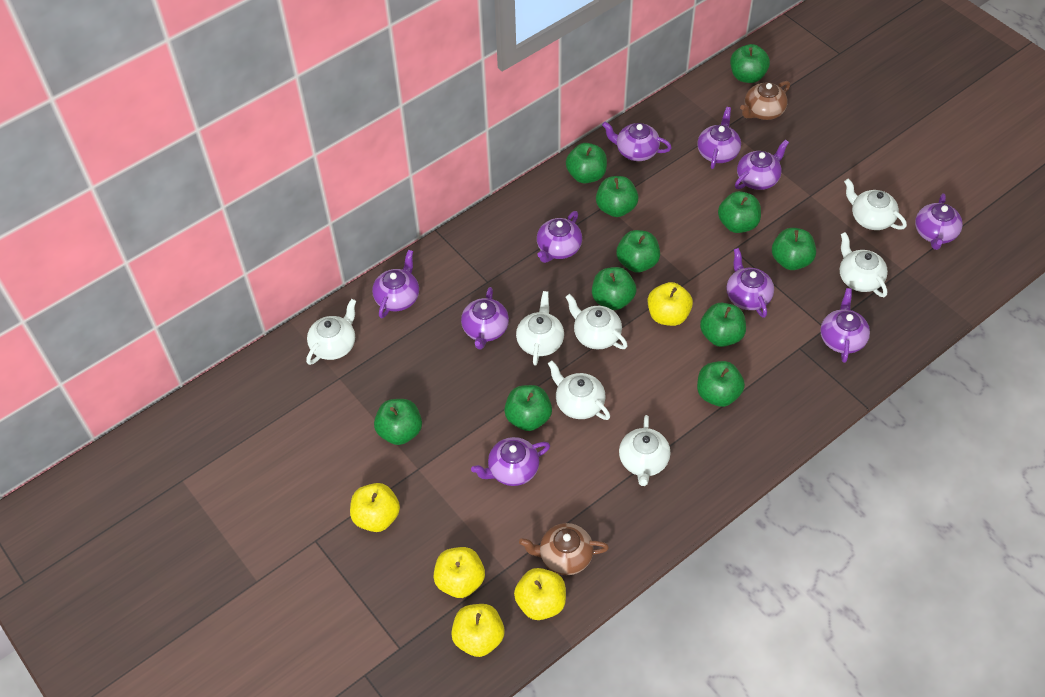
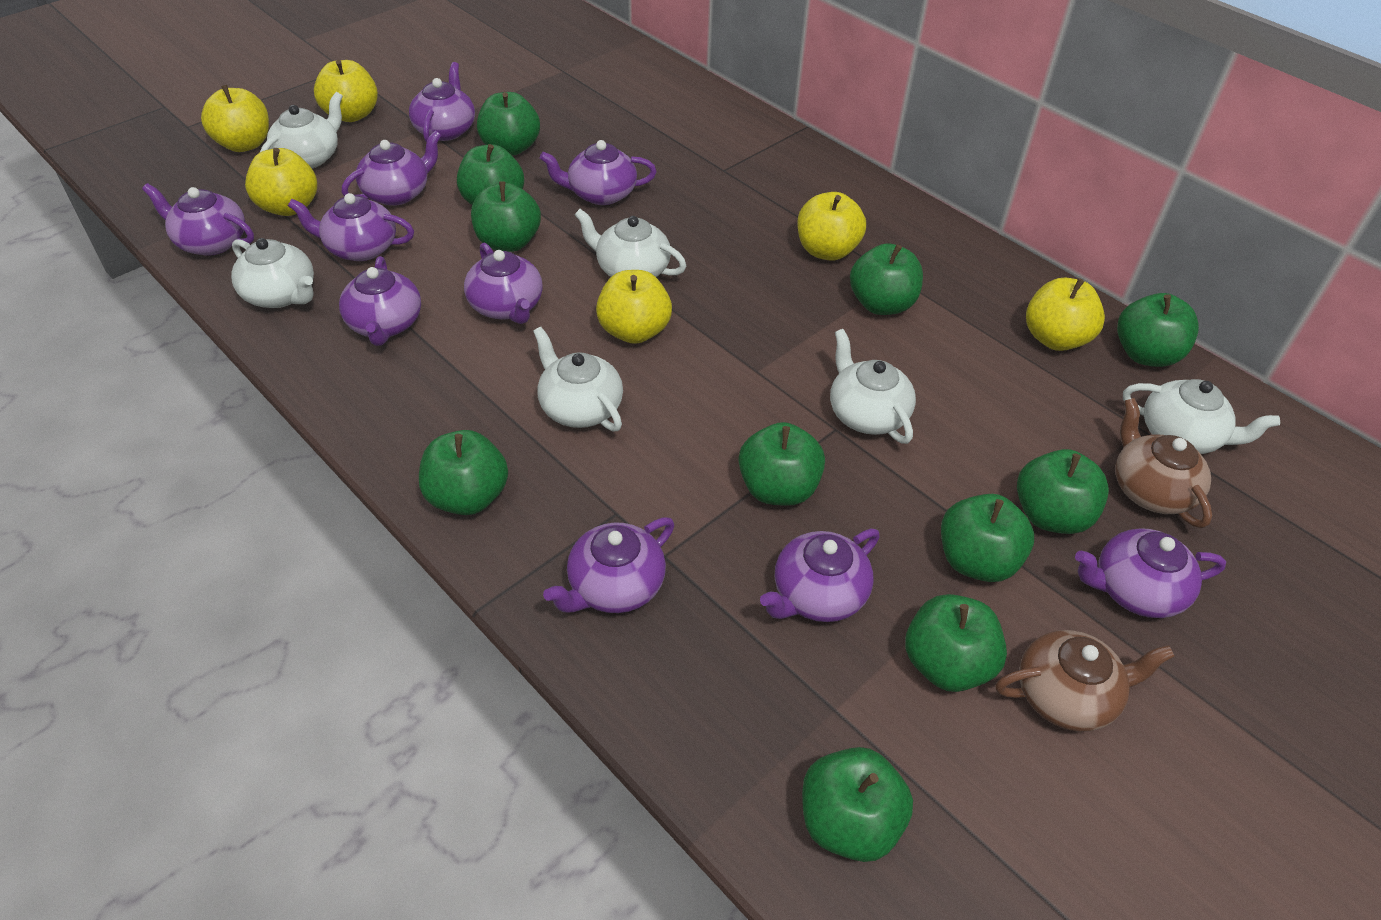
white teapot: [306,299,356,365] [516,291,564,366] [548,360,610,420] [566,294,628,349] [619,415,670,486] [840,232,888,297] [844,179,907,230] = 7 -> [231,238,314,308] [260,92,343,168] [533,327,623,432] [575,209,686,277] [830,329,916,444] [1123,379,1280,454] = 6
yellow apple: [350,483,400,532] [433,547,485,598] [451,604,505,657] [514,568,566,620] [648,282,693,326] = 5 -> [201,85,269,152] [245,148,317,216] [314,60,378,122] [596,270,672,344] [797,192,866,261] [1026,277,1105,351] = 6

